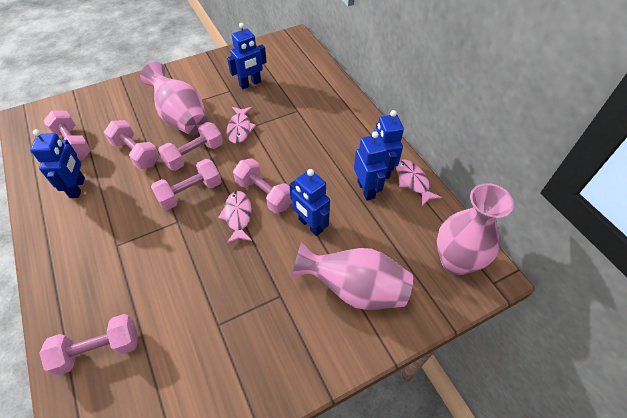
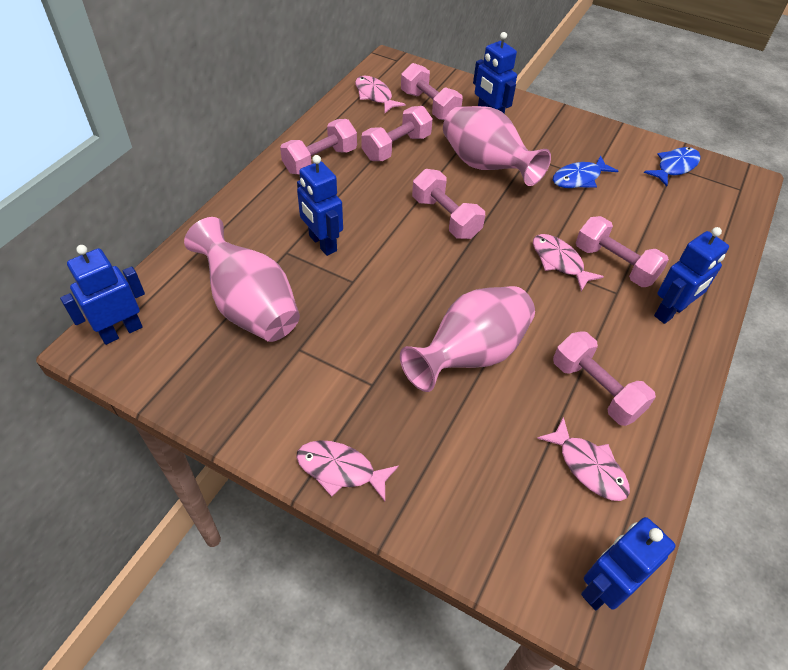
blue fish: none = 0 -> [553,155,618,188] [644,147,701,186] = 2
pink fish: [218,191,252,244] [227,107,256,144] [396,160,442,206] = 3 -> [296,440,399,501] [355,76,406,113] [533,234,604,291] [537,417,630,501] = 4

